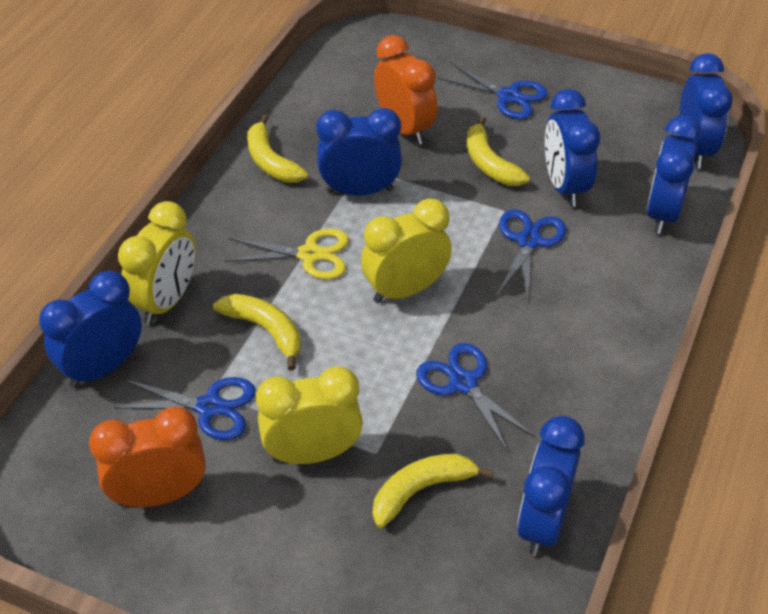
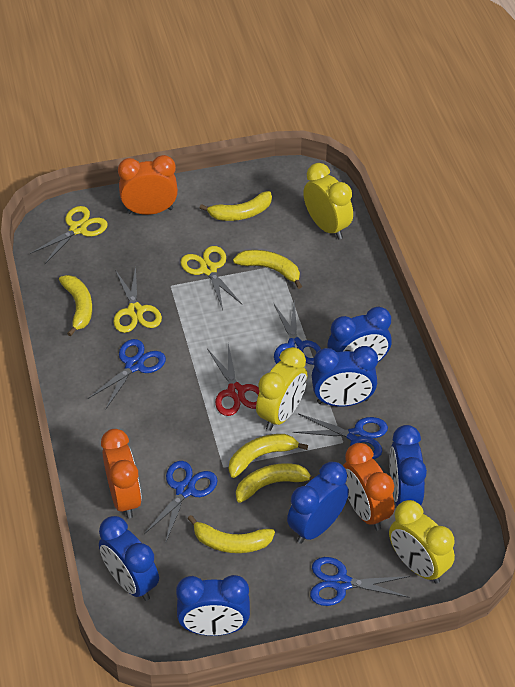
blue scissors: [114,377,256,440] [416,343,535,452] [438,63,547,119] [497,209,566,303] = 4 -> [88,339,166,410] [144,461,218,544] [274,301,321,365] [293,414,388,459] [310,557,410,606] = 5
orange clock: [89,407,206,507] [374,35,437,145] = 2 -> [101,429,142,519] [118,155,178,215] [343,443,395,531] = 3
red scissors: none = 0 -> [208,344,260,416] = 1
yellow banana: [213,294,301,371] [247,115,308,183] [373,454,494,528] [467,116,530,186] = 4 -> [59,275,92,336] [188,515,275,553] [200,191,272,221] [229,434,308,478] [233,250,302,289] [236,463,314,503] = 6
yellow scissors: [224,228,349,280] = 1 -> [30,206,108,264] [113,267,162,333] [180,246,242,310] = 3

